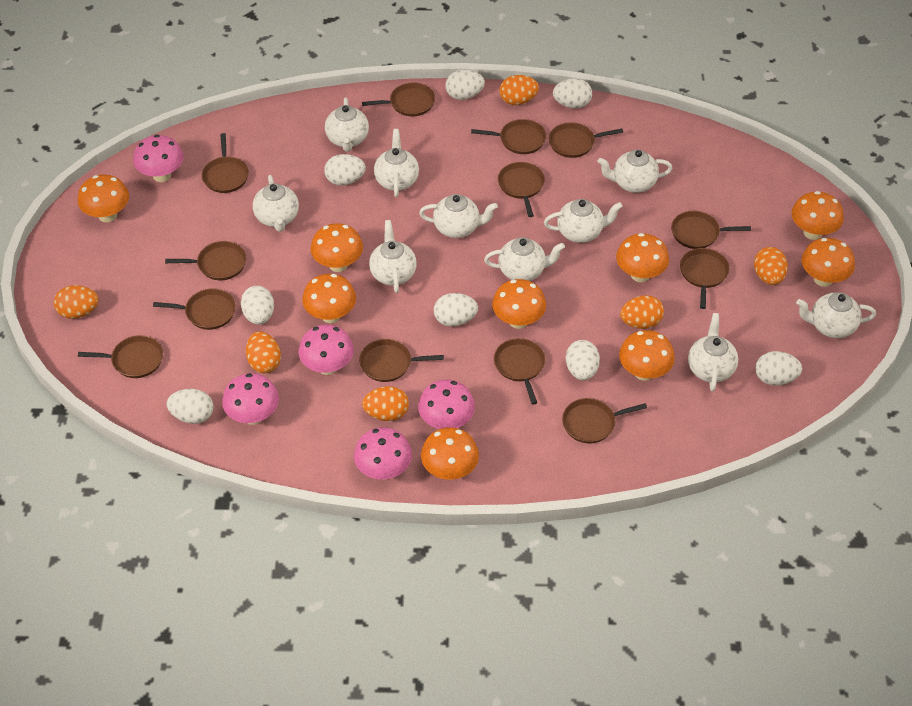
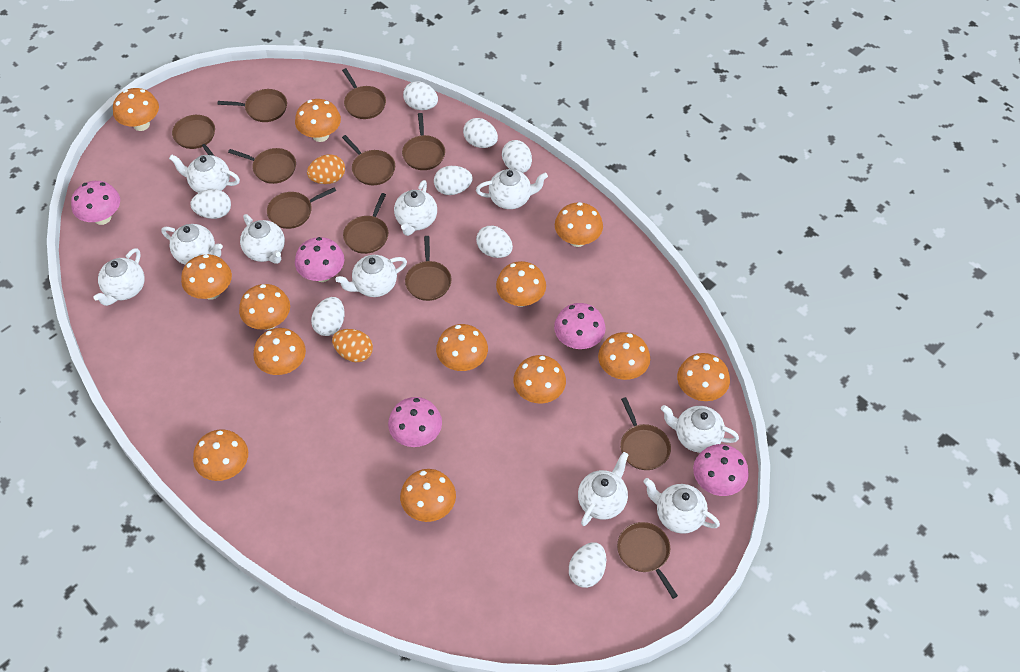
brown pan: [78,335,163,378] [153,288,236,330] [165,241,246,280] [202,133,249,193] [359,339,444,382] [362,82,435,116] [471,119,546,154] [494,338,545,405] [498,162,545,217] [549,122,623,158] [562,398,647,443] [671,211,751,249] [680,248,729,309] = 13 -> [172,115,215,156] [218,89,287,122] [228,148,296,184] [267,187,336,229] [342,68,386,119] [342,135,395,185] [343,193,388,254] [402,113,445,170] [405,236,451,301] [617,522,678,599] [620,397,671,470] = 11
orange egg: [54,285,99,319] [246,331,281,373] [362,386,409,421] [499,75,539,105] [620,295,664,329] [754,247,788,285] = 6 -> [307,154,345,184] [332,329,373,362] = 2
orange mushroom: [78,175,129,222] [302,274,356,323] [311,223,363,272] [421,427,479,480] [492,279,546,329] [616,233,669,282] [619,330,675,381] [792,191,844,240] [802,238,855,287] = 9 -> [113,88,159,131] [181,254,232,300] [193,429,248,481] [239,284,290,330] [253,328,306,375] [295,99,341,142] [400,469,456,522] [436,324,488,371] [496,261,546,307] [513,355,566,403] [555,202,603,247] [598,332,650,380] [677,353,730,401] = 13

